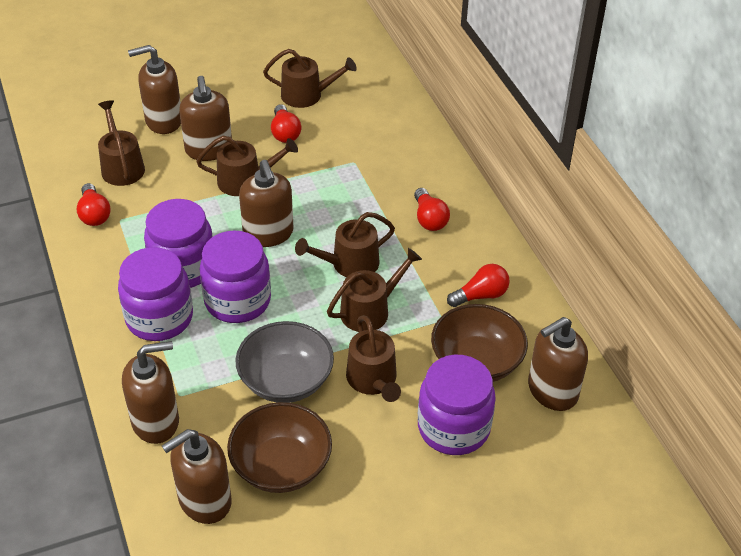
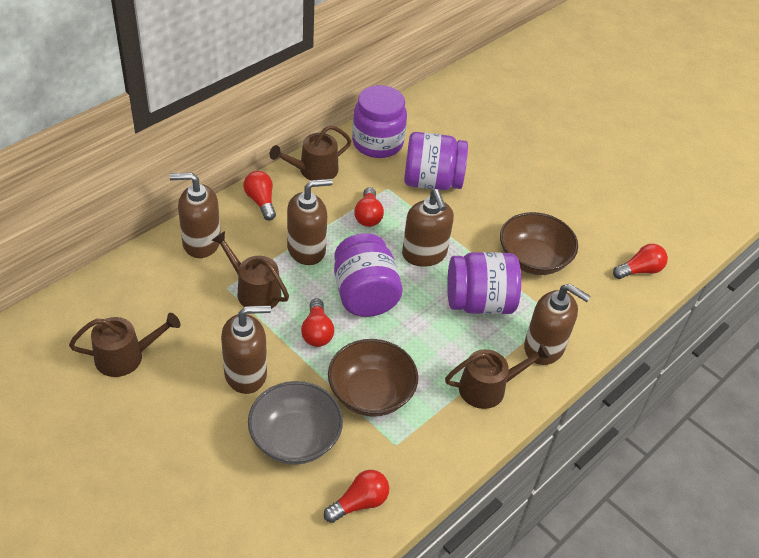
brown soap dispenser: [122,341,179,444] [128,45,181,134] [162,429,232,524] [179,76,232,161] [239,160,294,247] [528,317,588,411] = 6 -> [169,173,221,258] [221,305,271,394] [287,179,333,265] [402,189,454,267] [524,284,591,365] = 5
brown watering can: [98,100,145,186] [196,136,298,196] [263,49,357,108] [295,212,395,277] [327,248,422,332] [346,315,401,402] = 6 -> [69,313,180,377] [212,231,289,309] [270,125,352,180] [445,343,551,409] = 4
red light bulb: [77,183,111,226] [271,104,301,143] [414,188,450,231] [447,264,510,307] = 4 -> [243,171,276,220] [301,298,334,347] [324,470,389,523] [354,187,384,227] [613,244,668,279] = 5

